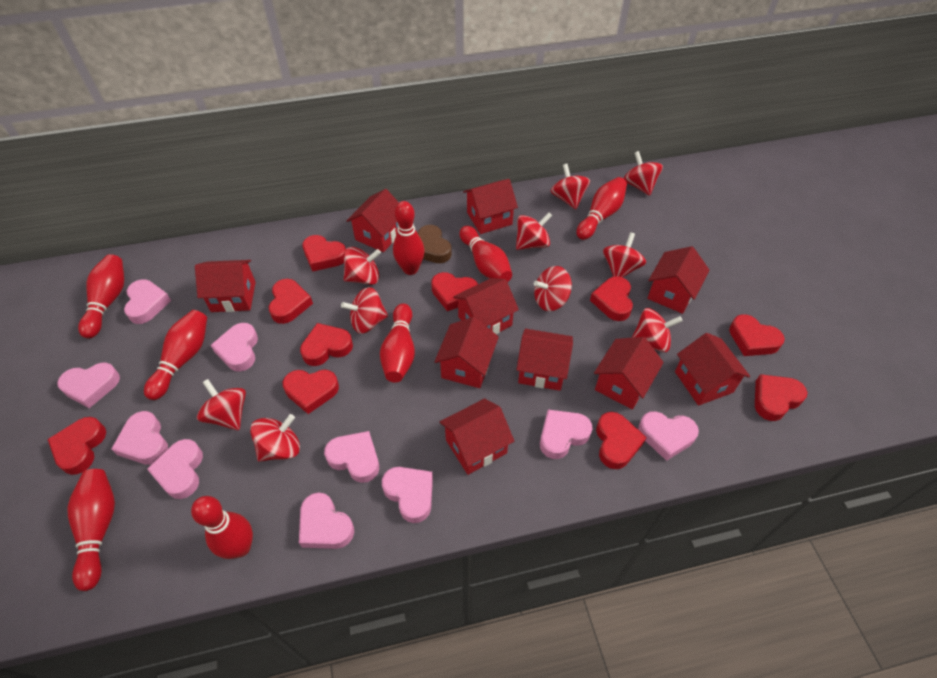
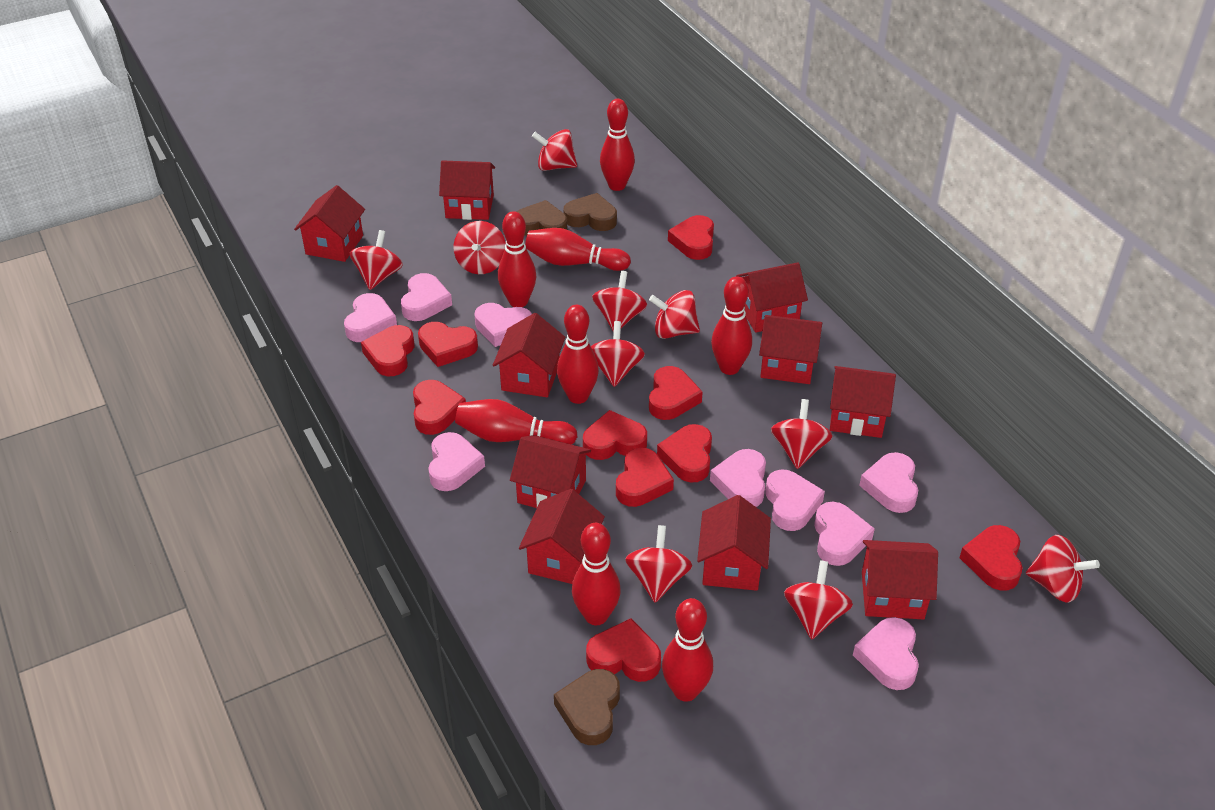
brown heart: [418,225,452,263] = 1 -> [516,200,567,236] [554,669,620,745] [563,193,617,231] = 3
pink heart: [57,363,120,408] [111,411,168,465] [124,279,171,324] [147,439,203,499] [210,323,258,372] [299,493,354,549] [324,431,379,483] [382,467,433,523] [540,410,593,459] [638,411,699,461] = 10 -> [344,293,397,342] [401,273,452,321] [428,432,485,491] [474,303,532,347] [710,449,766,507] [765,470,825,531] [814,502,875,566] [853,617,919,690] [859,452,918,513] = 9

